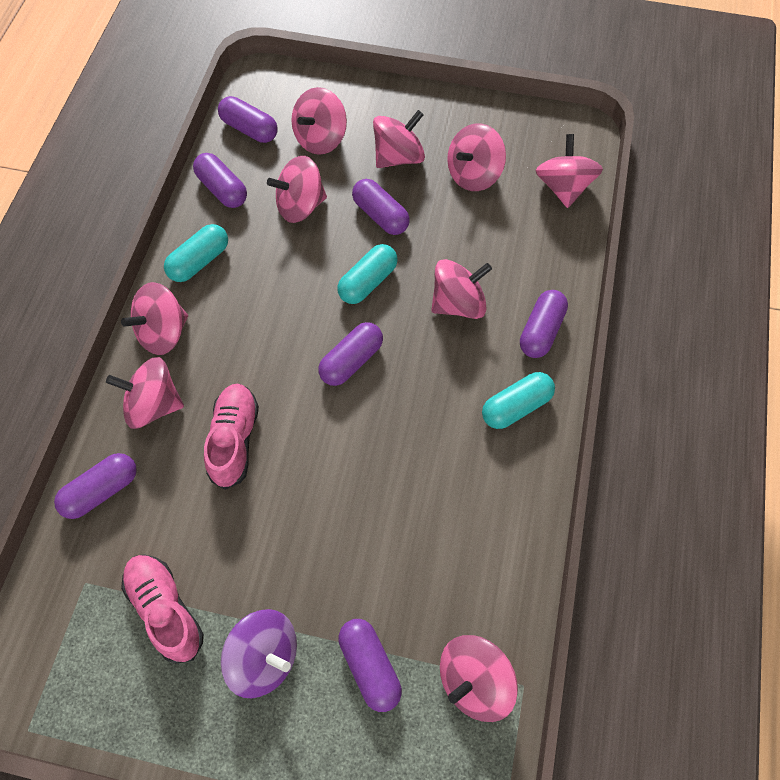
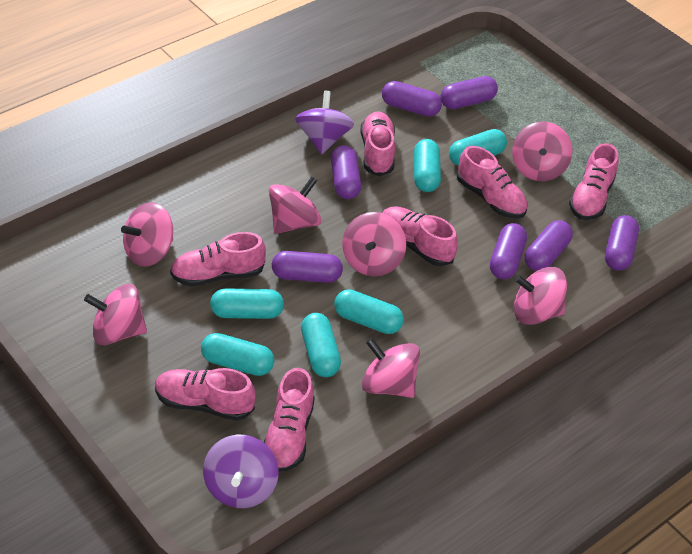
pink shoe: [121,554,204,664] [204,384,259,490] = 2 -> [155,368,256,421] [170,232,266,287] [264,368,315,472] [361,111,395,176] [382,206,458,266] [457,146,528,219] [569,143,619,220] = 7
pink spinning top: [106,357,184,429] [121,282,188,355] [267,156,327,223] [291,87,347,155] [373,110,425,168] [431,259,492,319] [440,635,518,722] [447,123,506,191] [535,134,603,208] = 9 -> [84,284,147,345] [121,202,173,267] [269,177,321,234] [342,212,406,276] [362,338,420,398] [512,121,572,181] [514,267,567,325] = 7
purple spinning top: [221,609,297,698] = 1 -> [203,435,278,508] [295,91,354,154] = 2
turquoise capsule: [164,224,228,282] [337,244,398,304] [482,372,555,429] = 3 -> [201,333,274,376] [210,288,284,319] [301,313,341,377] [334,290,404,334] [414,139,441,192] [449,129,507,166] = 6

